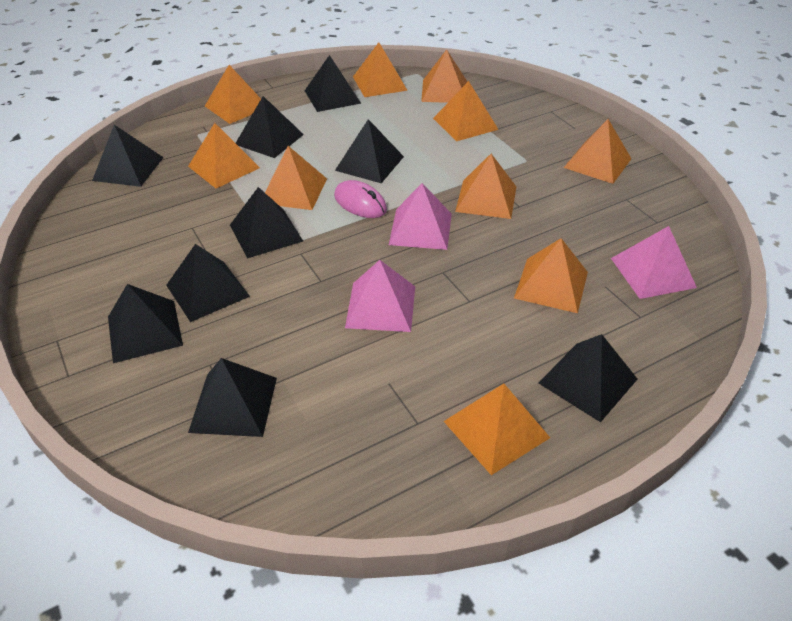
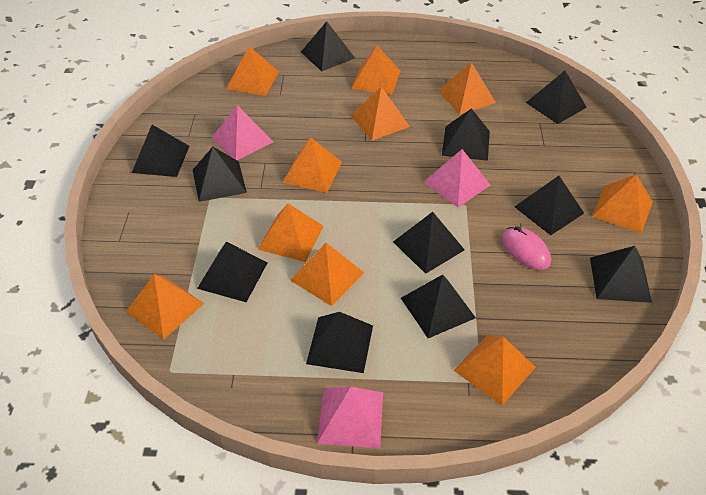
black pyramid: [92,125,164,187] [108,284,183,363] [166,244,250,322] [188,358,277,437] [230,187,303,259] [236,96,304,158] [305,55,361,112] [335,119,404,183] [538,334,637,422] = 9 -> [132,125,189,177] [193,147,247,202] [197,242,267,302] [301,21,355,71] [306,312,373,373] [393,212,465,274] [401,275,476,338] [442,108,490,161] [514,176,584,235] [526,71,587,124] [590,246,652,303] = 11

